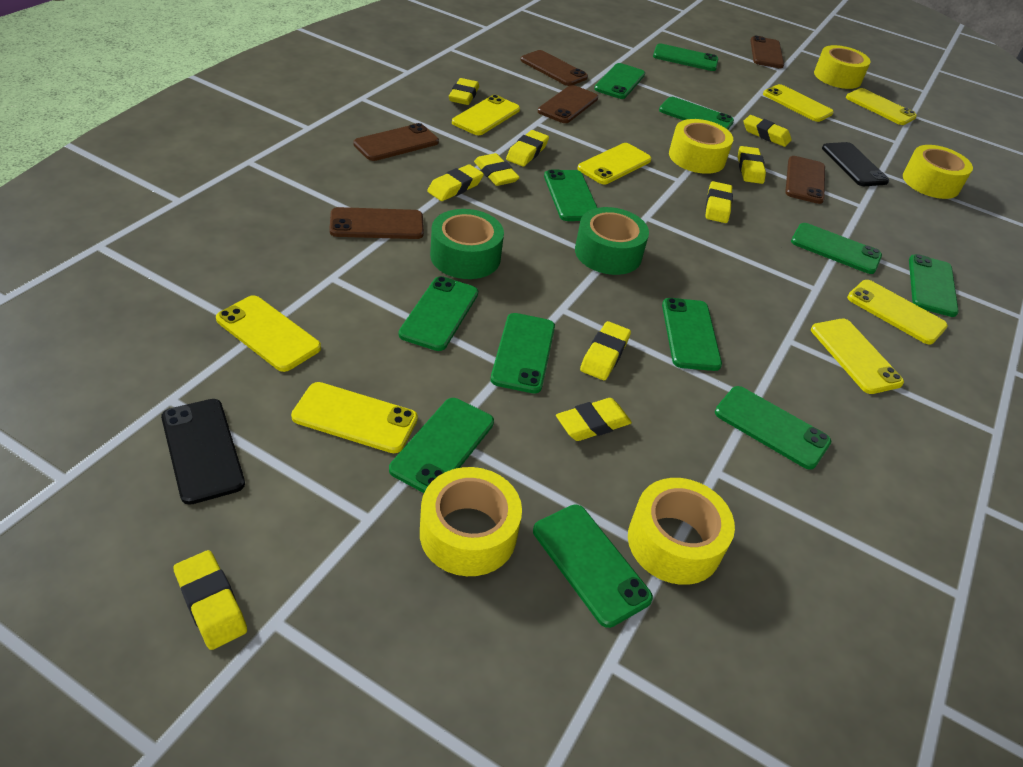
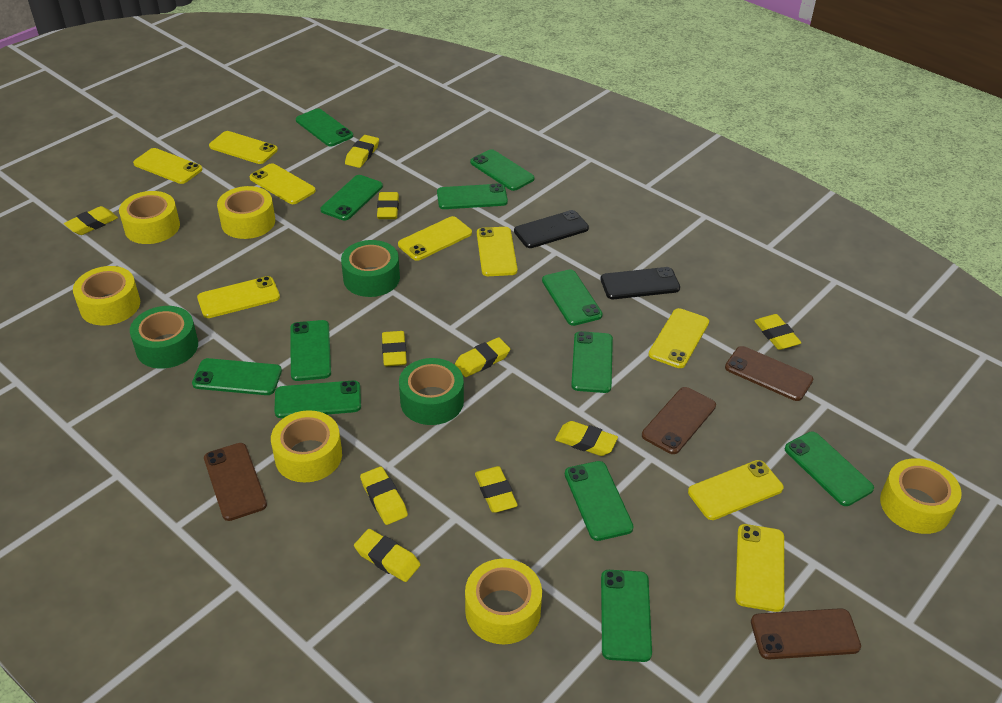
brown phone: [329,207,424,239] [353,123,439,161] [520,50,588,86] [538,85,598,123] [750,36,784,68] [785,156,825,204] = 6 -> [204,443,267,521] [642,387,716,454] [725,346,813,401] [751,608,861,659] = 4
green tape: [430,209,504,279] [575,207,649,275] = 2 -> [130,306,198,369] [341,240,400,297] [399,358,464,425] = 3
yellow phone: [216,295,321,372] [291,382,418,453] [452,95,520,135] [577,143,651,184] [763,84,834,122] [811,319,904,394] [846,88,917,125] [847,280,948,345] = 8 -> [133,148,202,184] [197,276,280,318] [209,131,278,164] [250,163,316,204] [398,216,472,261] [477,227,517,276] [649,308,709,368] [688,460,784,520] [735,524,784,612] = 9
yellow tape: [420,467,522,576] [628,478,735,585] [669,119,733,174] [814,45,871,89] [903,145,973,199] = 5 -> [73,266,140,326] [119,191,180,244] [217,186,275,239] [271,410,342,482] [465,559,542,644] [880,458,962,534] = 6

